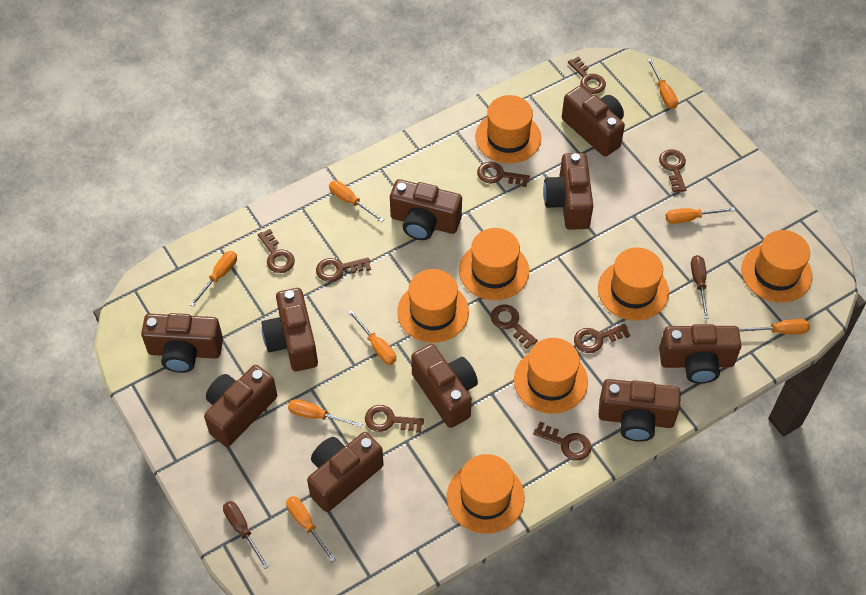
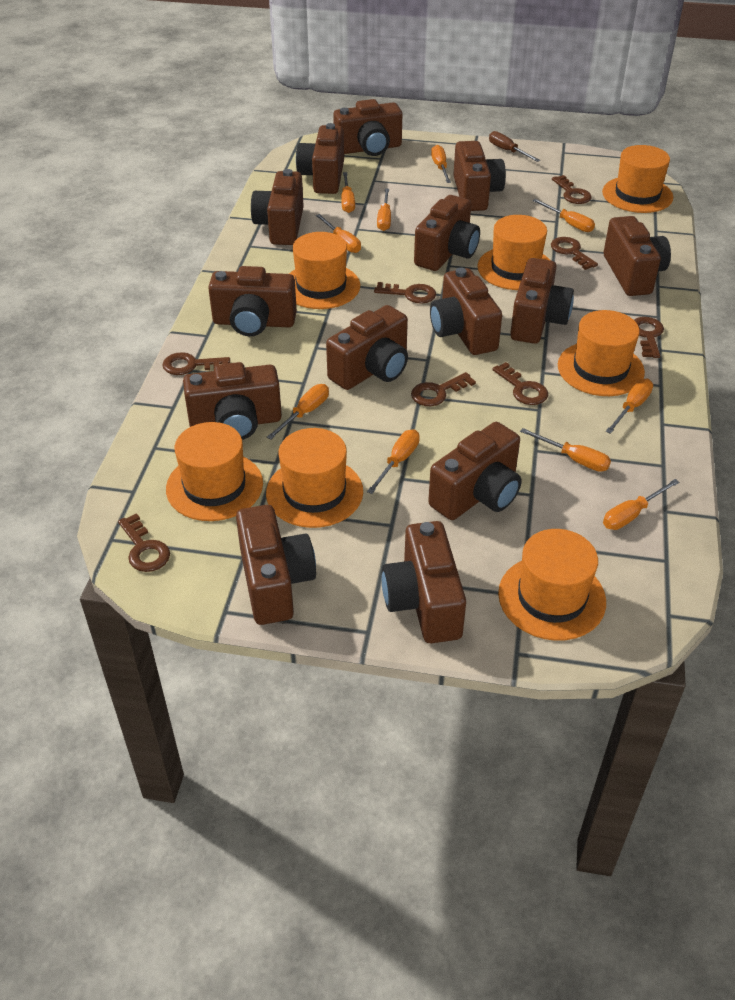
brown camera: [141,313,223,373] [204,365,277,447] [261,288,318,371] [307,432,384,512] [390,179,462,240] [411,344,478,428] [543,153,593,230] [562,86,625,157] [598,379,681,442] [659,324,741,384] = 10 -> [183,362,282,440] [208,266,297,336] [236,505,316,625] [251,169,304,245] [296,123,344,194] [326,305,408,390] [333,99,402,156] [382,521,466,643] [414,195,480,271] [428,422,522,520] [430,268,502,355] [453,141,506,211] [510,258,574,344] [604,216,671,296] = 14
brown key: [258,229,295,273] [316,257,371,282] [365,405,424,433] [477,162,530,187] [491,304,538,349] [533,422,591,461] [568,56,606,94] [574,324,630,353] [659,149,686,192] = 9 -> [118,513,170,572] [162,352,230,375] [374,282,436,304] [411,372,476,406] [492,362,548,405] [551,237,598,270] [552,175,592,204] [634,317,664,358] = 8
brown screwdriver: [223,501,269,569] [691,255,709,319] = 2 -> [489,131,540,162] = 1
orange screwdriver: [190,251,237,307] [286,496,336,562] [288,399,363,427] [329,181,384,222] [348,310,396,365] [647,59,678,109] [666,207,735,224] [739,319,810,334] = 8 -> [267,384,329,440] [316,214,361,253] [341,172,355,213] [367,429,420,494] [377,189,391,231] [431,145,451,183] [520,428,611,472] [533,199,595,232] [603,479,680,530] [606,379,653,434] = 10

